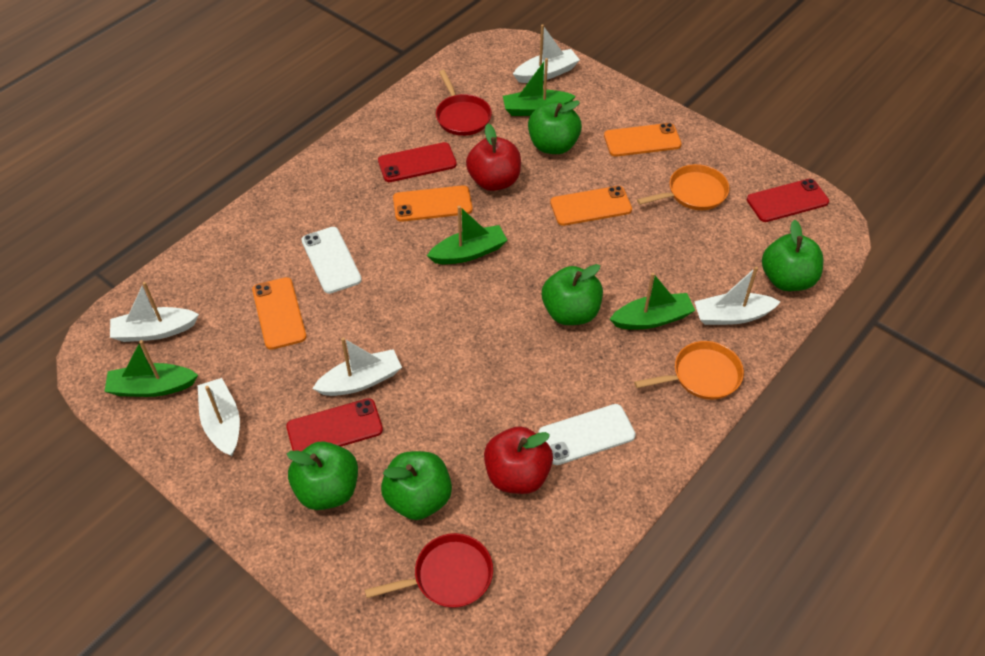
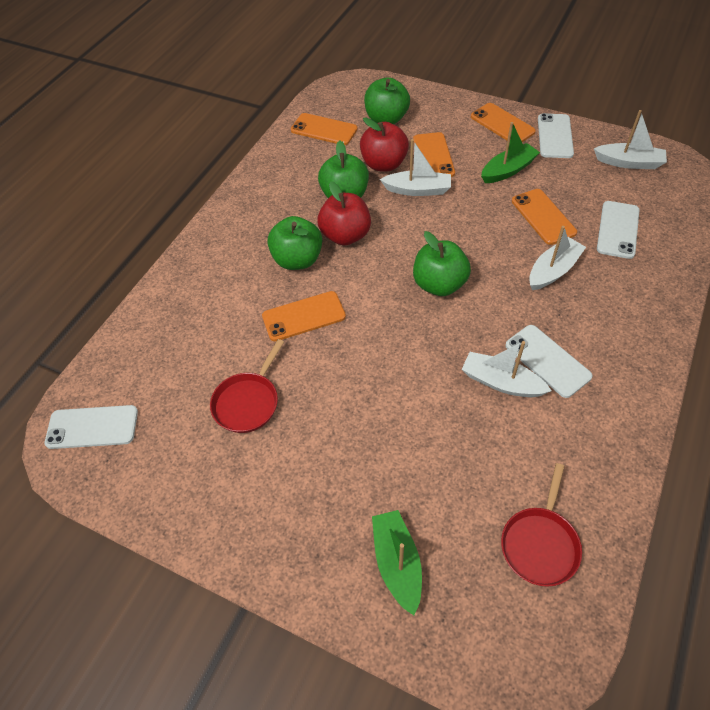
green apple: [287,441,358,510] [381,451,452,520] [528,100,582,154] [542,264,603,325] [762,220,823,291] = 5 -> [267,216,322,270] [318,140,369,198] [364,77,410,124] [413,231,471,296] = 4
green boat: [104,340,198,397] [427,206,507,264] [503,58,576,116] [610,273,695,329] = 4 -> [372,510,422,615] [481,122,540,183] = 2
orange pan: [634,341,744,400] [637,164,730,210] = 2 -> none = 0
orange phone: [252,277,307,350] [393,185,473,222] [550,186,632,226] [604,123,682,157] = 4 -> [262,291,346,341] [291,113,358,145] [413,132,455,177] [471,103,536,142] [512,189,577,245] = 5
red phone: [286,398,383,451] [378,142,457,182] [747,179,829,222] = 3 -> none = 0
white boat: [110,282,199,342] [198,378,240,456] [312,338,402,396] [513,24,580,83] [694,267,781,325] = 5 -> [380,139,451,196] [462,341,552,397] [529,226,586,290] [594,110,667,169] = 4
white phone: [301,227,362,294] [538,404,636,465] = 2 -> [45,405,138,449] [505,325,593,398] [538,113,574,158] [597,201,639,259] = 4

